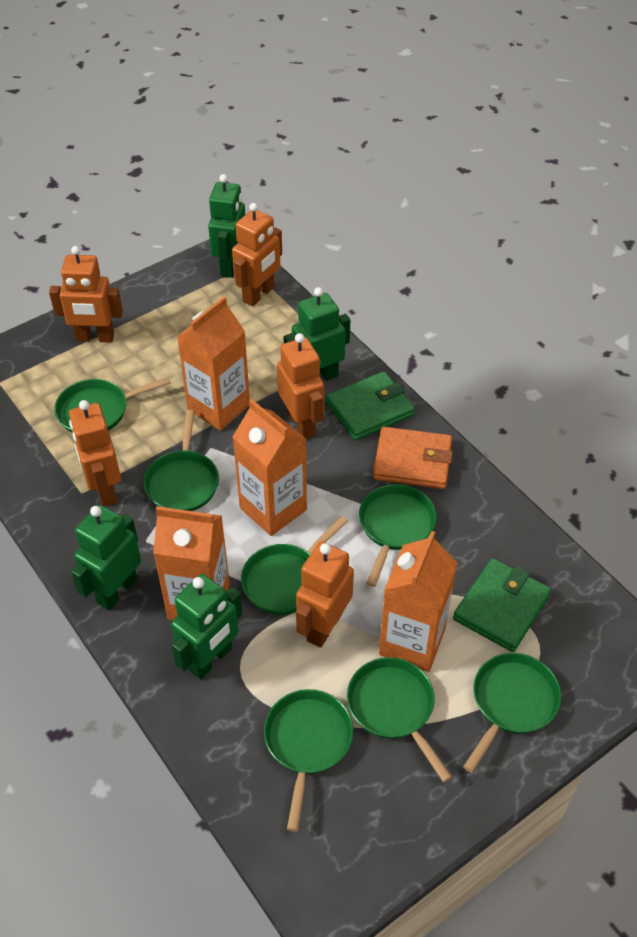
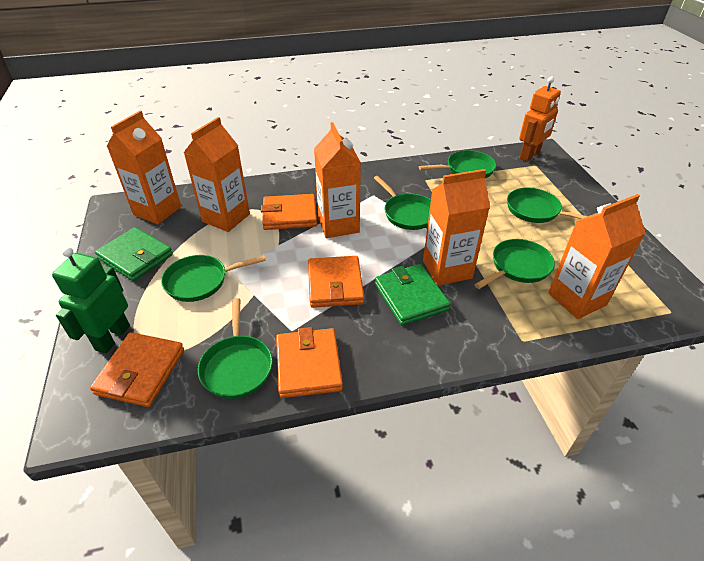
green pan: [54,377,171,433] [143,410,219,511] [241,516,348,615] [264,689,353,832] [347,657,452,782] [359,484,437,587] [463,653,561,773] = 7 -> [161,255,266,302] [198,298,273,399] [374,176,431,230] [419,150,496,178] [474,239,555,289] [507,188,588,223] = 6
green robot: [71,505,141,610] [171,574,242,680] [208,174,245,278] [284,287,350,381] = 4 -> [52,247,130,354] = 1
orange carton: [153,506,230,620] [177,297,250,431] [233,399,307,536] [379,531,458,672] = 4 -> [107,111,181,224] [183,117,250,232] [314,122,361,238] [423,169,490,286] [548,194,646,319] = 5
orange robot: [49,246,123,342] [69,400,121,506] [232,203,282,307] [277,333,324,438] [296,541,354,648] = 5 -> [519,76,561,162] = 1
orange wallet: [373,427,453,489] = 1 -> [90,332,184,407] [261,194,317,230] [276,327,343,398] [308,256,364,308] = 4

